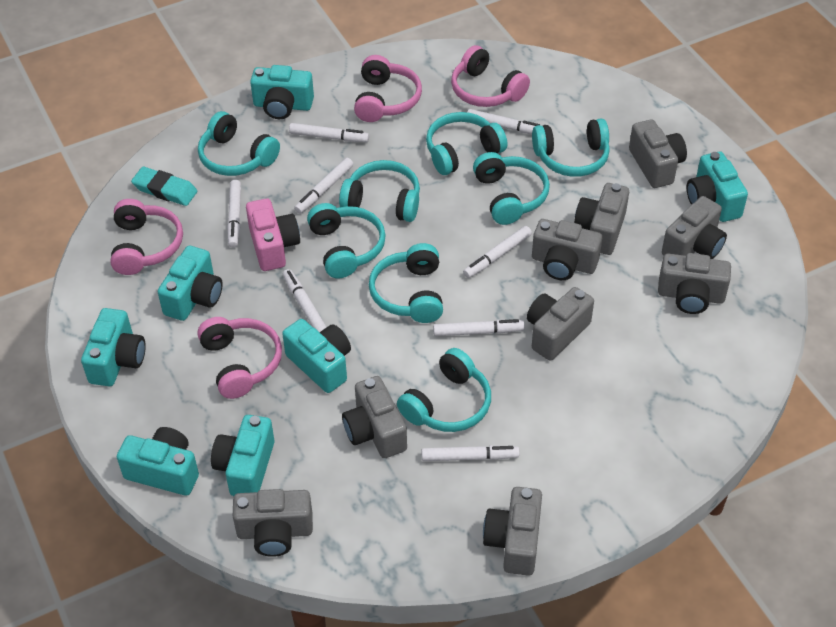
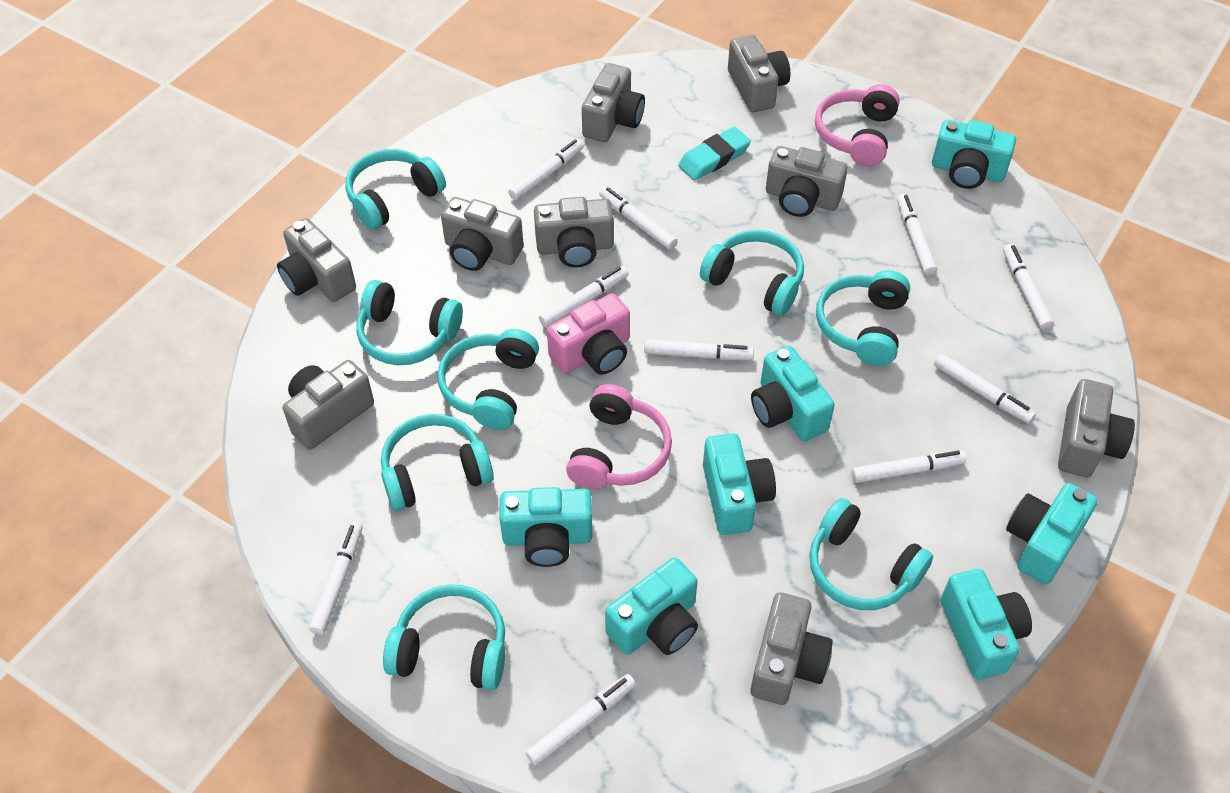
pink headphones: [110,199,183,275] [197,317,282,399] [354,55,422,122] [451,45,530,107] = 4 -> [566,384,672,489] [815,84,900,166] = 2
white marker: [227,180,241,248] [283,269,327,332] [289,123,369,142] [294,158,353,214] [421,445,520,461] [433,319,525,337] [463,226,532,278] [467,109,540,134] = 8 -> [309,522,363,635] [508,139,584,200] [526,674,636,766] [539,266,628,328] [599,187,677,250] [644,339,754,360] [852,451,966,483] [897,194,937,276] [934,353,1036,424] [1003,244,1054,330] = 10

